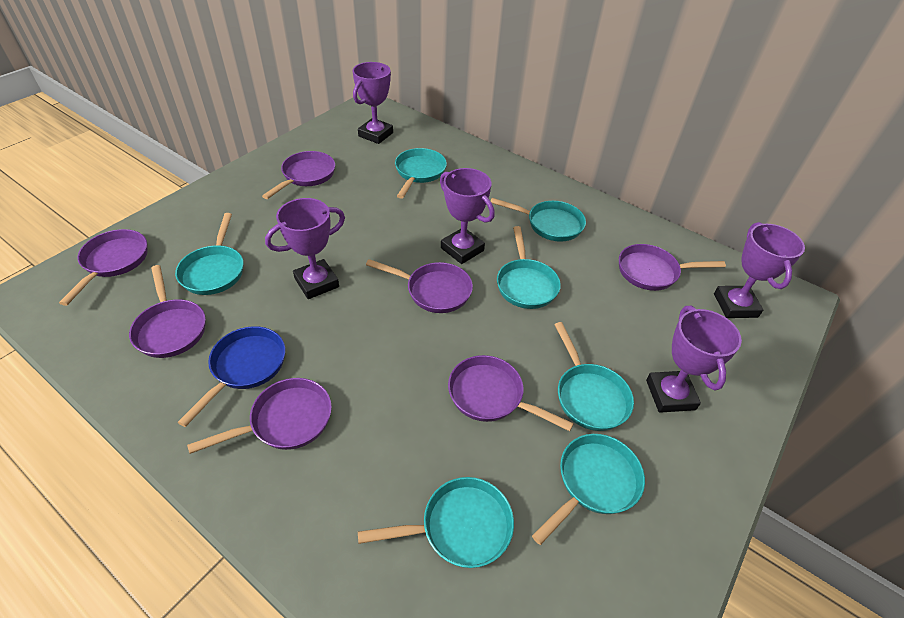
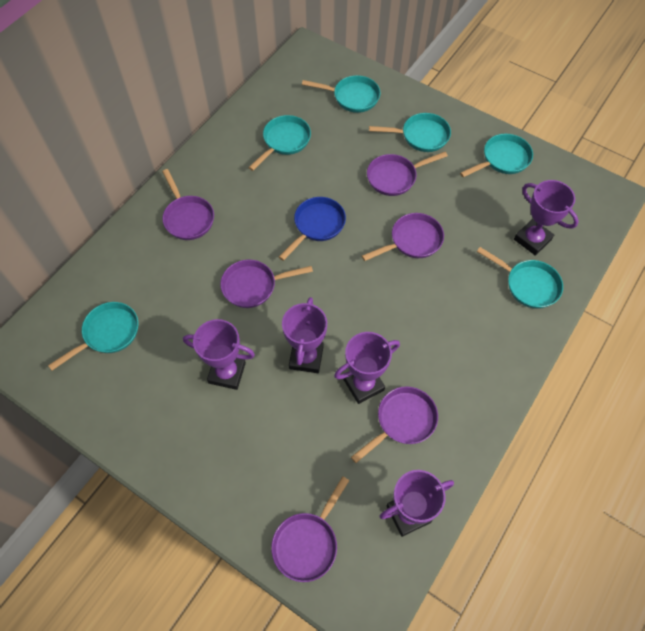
purple pan: [59,229,148,306] [129,265,206,358] [187,378,332,454] [262,151,335,199] [366,259,473,313] [448,355,574,431] [619,244,726,291] = 7 -> [162,169,214,240] [220,260,313,308] [271,476,350,582] [351,386,438,463] [362,213,444,261] [367,152,448,196] = 6
turquoise pan: [175,213,244,295] [358,477,514,568] [395,148,447,199] [491,198,586,242] [497,226,561,309] [532,434,645,545] [554,322,634,431] = 7 -> [48,302,138,370] [248,115,311,171] [302,75,380,113] [369,113,451,152] [460,134,533,177] [477,247,563,309] = 6

